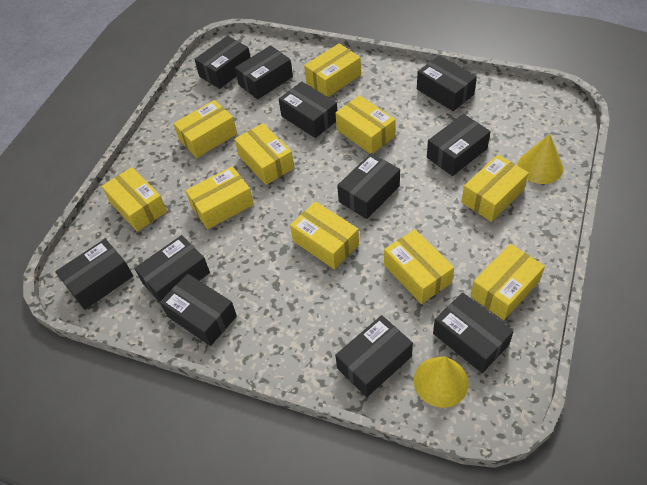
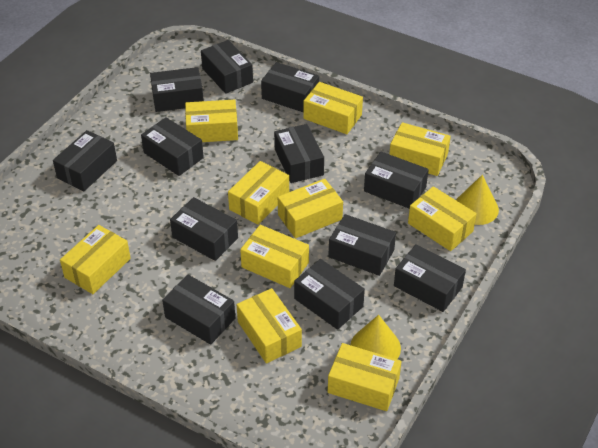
black box: [56,239,133,310] [134,235,210,302] [160,273,237,346] [194,36,251,89] [235,45,293,99] [279,81,337,138] [335,315,413,397] [337,153,400,219] [417,55,477,111] [427,114,491,176] [433,292,514,373] = 11 -> [53,130,117,191] [141,117,204,176] [150,67,204,112] [162,275,235,345] [170,197,238,261] [201,40,253,94] [261,62,319,113] [274,124,324,183] [294,259,365,330] [328,214,396,276] [364,152,429,209] [394,244,466,312] = 12

